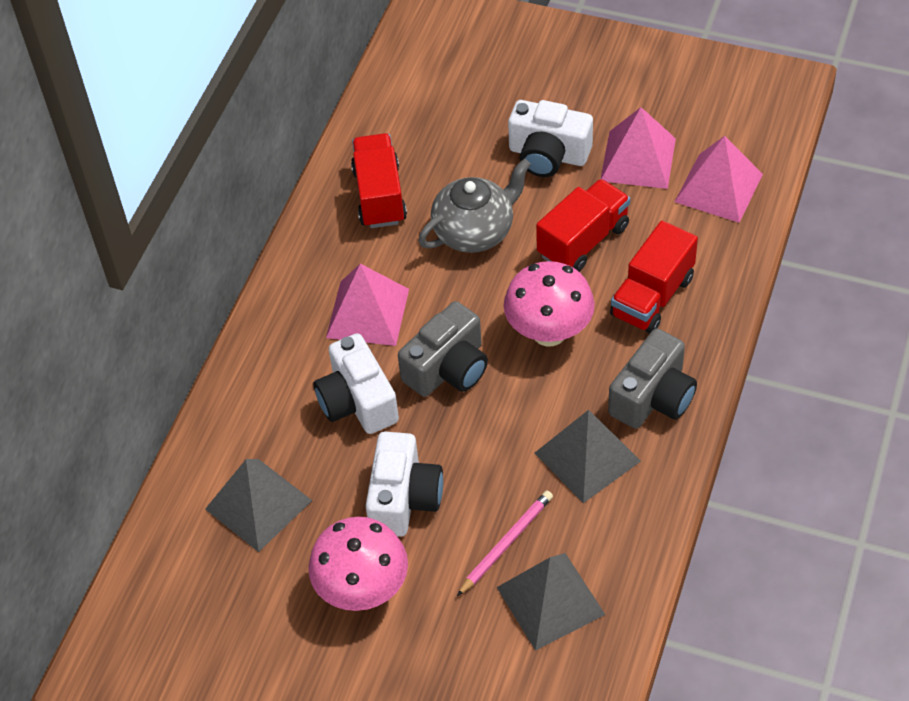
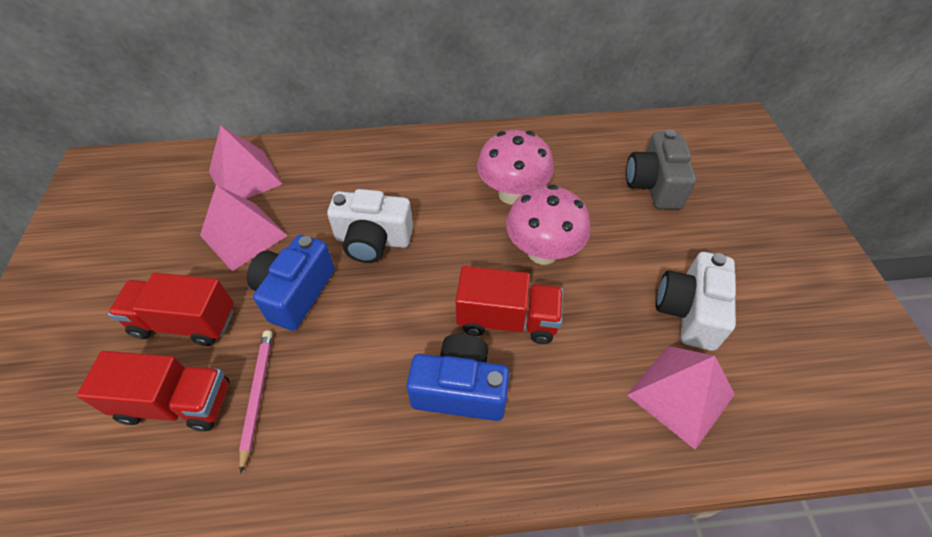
blue camera: none = 0 -> [247,234,335,331] [406,334,510,421] = 2
grey camera: [398,301,488,397] [608,329,697,429] = 2 -> [626,129,696,209] = 1
grey pyramid: [205,459,312,552] [497,553,605,651] [535,410,641,503] = 3 -> none = 0
grey teapot: [419,159,531,253] = 1 -> none = 0
white camera: [313,333,399,434] [365,432,443,537] [508,100,593,177] = 3 -> [327,189,413,263] [656,252,736,351] = 2

